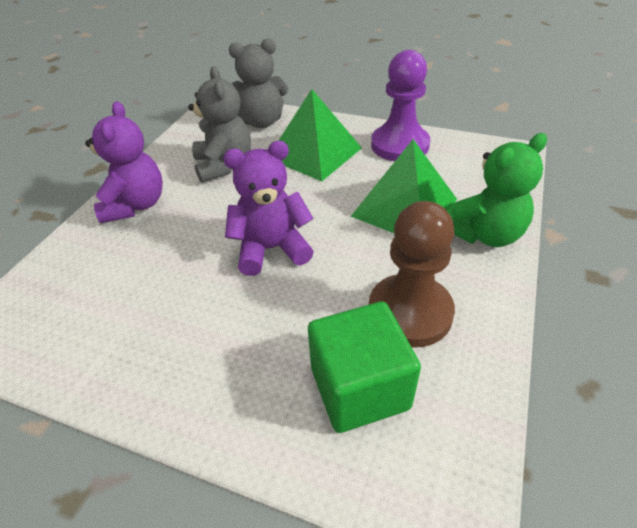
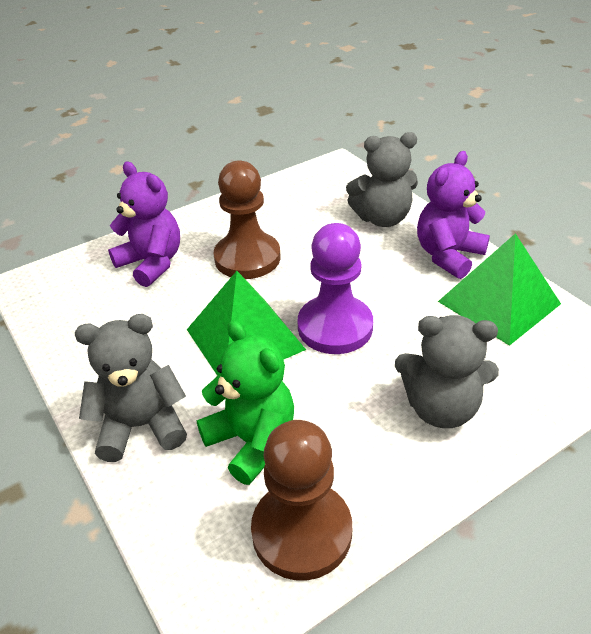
brown pawn: [369,201,455,348] = 1 -> [213,160,280,279] [251,420,352,581] = 2
green cube: [308,301,421,433] = 1 -> none = 0
grey teddy bear: [188,66,251,183] [229,38,288,128] = 2 -> [75,314,187,462] [346,132,418,227] [395,315,499,428] = 3

